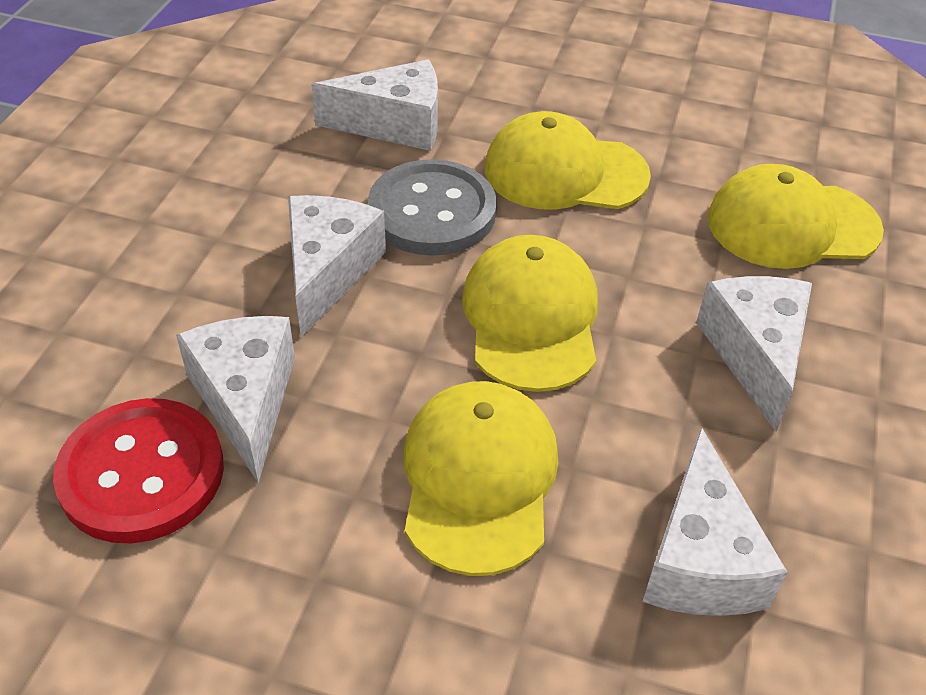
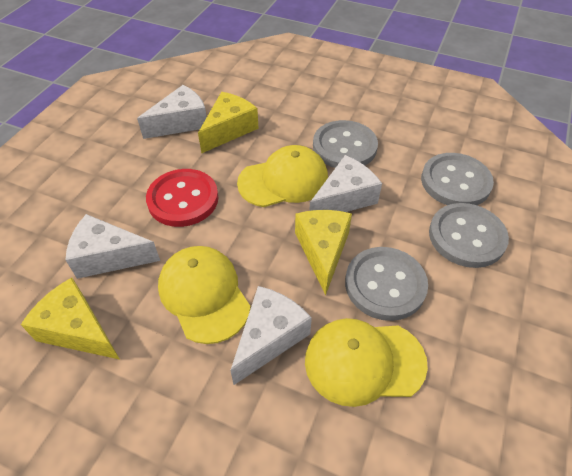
grey button: [368,159,497,256] = 1 -> [313,120,378,168] [345,247,428,321] [421,153,494,205] [429,203,509,268] = 4
white cheese: [176,316,295,483] [288,195,386,337] [311,59,438,151] [642,427,788,616] [696,276,812,432] = 5 -> [66,214,160,279] [137,85,207,139] [230,286,312,385] [309,155,382,212] = 4
yellow cap: [403,381,558,576] [462,235,598,392] [485,111,651,210] [708,164,884,269] = 4 -> [158,246,251,344] [237,145,328,207] [305,318,428,407] = 3
yellow cheese: none = 0 -> [21,278,120,360] [198,92,259,153] [295,210,352,295] = 3

